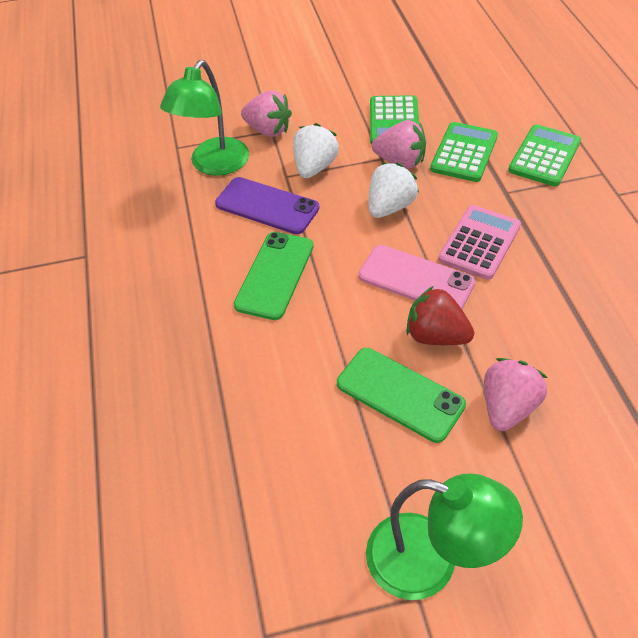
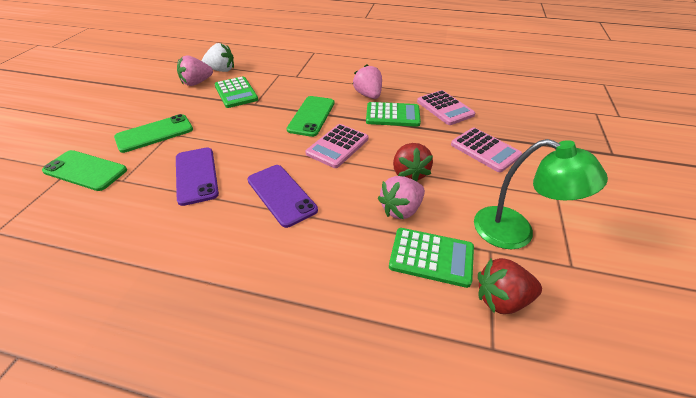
green lamp: [160,60,249,176] [366,474,523,600] = 2 -> [474,139,608,249] = 1
green phone: [234,232,313,320] [337,348,466,443] = 2 -> [42,150,127,191] [114,114,193,153] [287,96,334,137] = 3
pink calculator: [438,205,521,280] = 1 -> [305,124,368,168] [417,90,475,125] [451,128,522,172] = 3
pink phone: [358,245,475,309] = 1 -> none = 0
purple phone: [215,177,320,234] = 1 -> [176,148,219,206] [247,165,318,228] = 2
red strawberry: [406,286,474,345] = 1 -> [393,143,433,182] [478,258,542,314] = 2
white strawberry: [293,123,339,178] [369,163,419,218] = 2 -> [202,43,234,72] = 1

